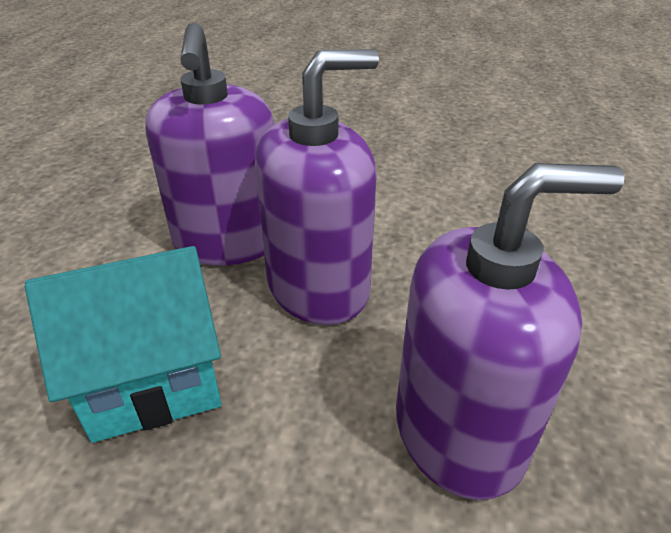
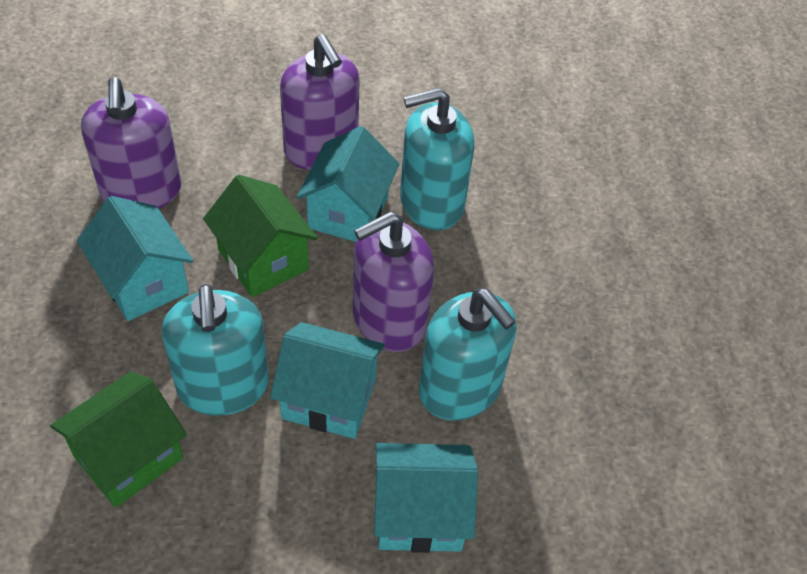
green house: none = 0 -> [50,371,187,508] [203,175,318,297] = 2
turquoise house: [25,246,221,443] = 1 -> [77,196,193,321] [270,322,385,439] [297,126,399,242] [374,443,478,553] = 4
turquoise soap dispenser: none = 0 -> [162,284,269,416] [400,88,474,231] [419,288,516,421] = 3

